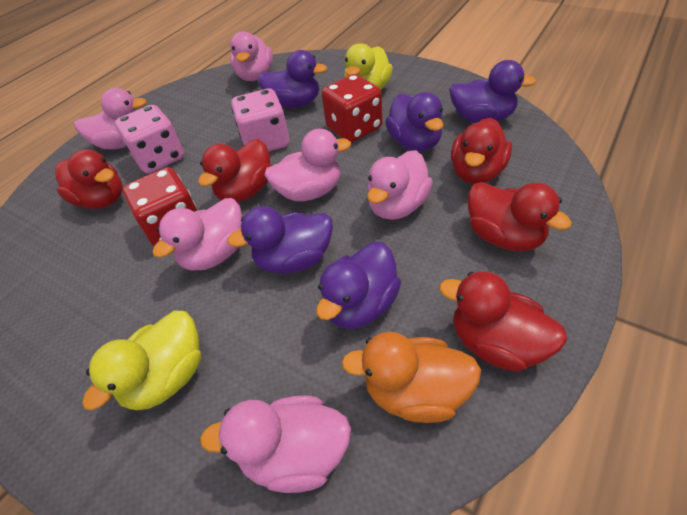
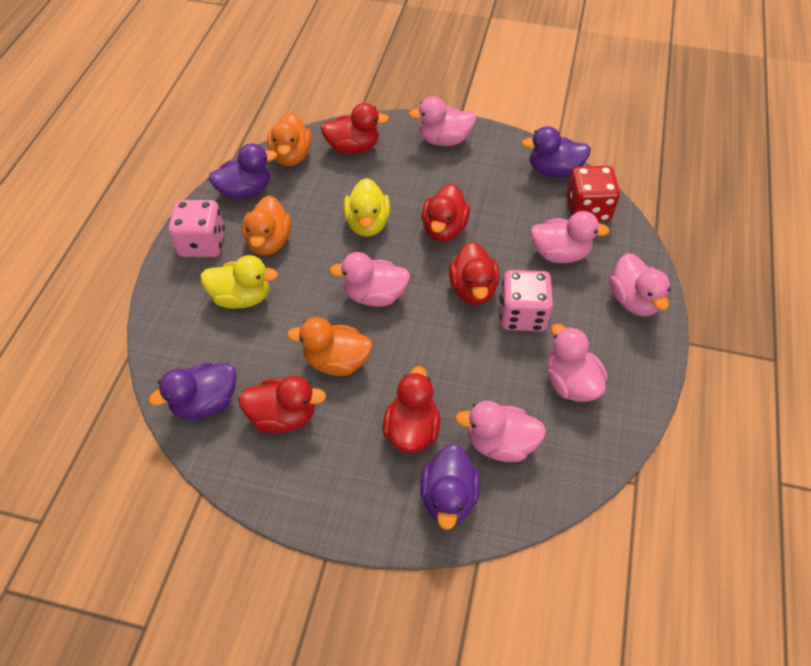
orange duck: [341,332,481,423] = 1 -> [242,195,291,255] [267,112,312,166] [287,317,373,376] = 3
purple duck: [227,206,333,274] [258,50,328,108] [316,242,401,329] [385,92,444,151] [449,60,537,123] = 5 -> [149,363,236,420] [208,143,277,200] [420,444,480,530] [522,126,591,178] = 4
red dice: [123,167,198,246] [321,74,382,142] = 2 -> [566,166,620,222] = 1

